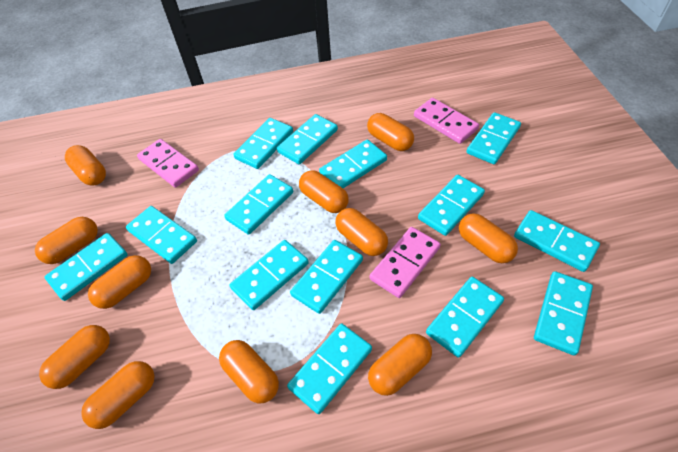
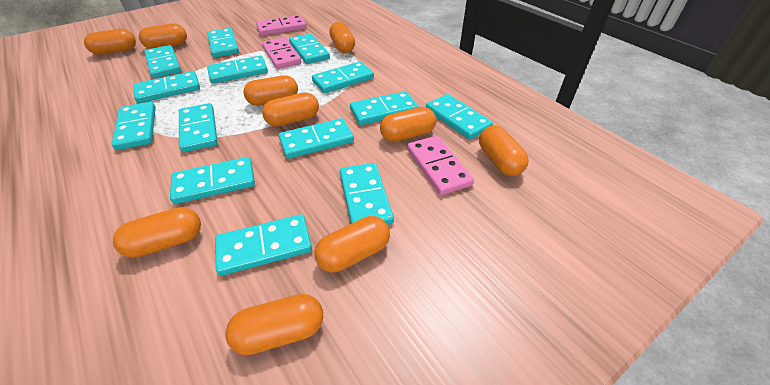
orange capsule: [35,217,98,264] [39,325,110,389] [65,145,106,186] [81,361,155,429] [88,255,151,309] [219,340,279,404] [299,170,349,213] [335,208,388,256] [367,113,414,151] [368,334,432,396] [459,213,518,263] = 11 -> [84,29,136,55] [113,207,201,258] [139,23,187,49] [226,294,323,355] [243,75,298,106] [262,92,319,127] [315,216,390,272] [329,22,355,53] [380,107,436,142] [479,125,529,176] = 10

